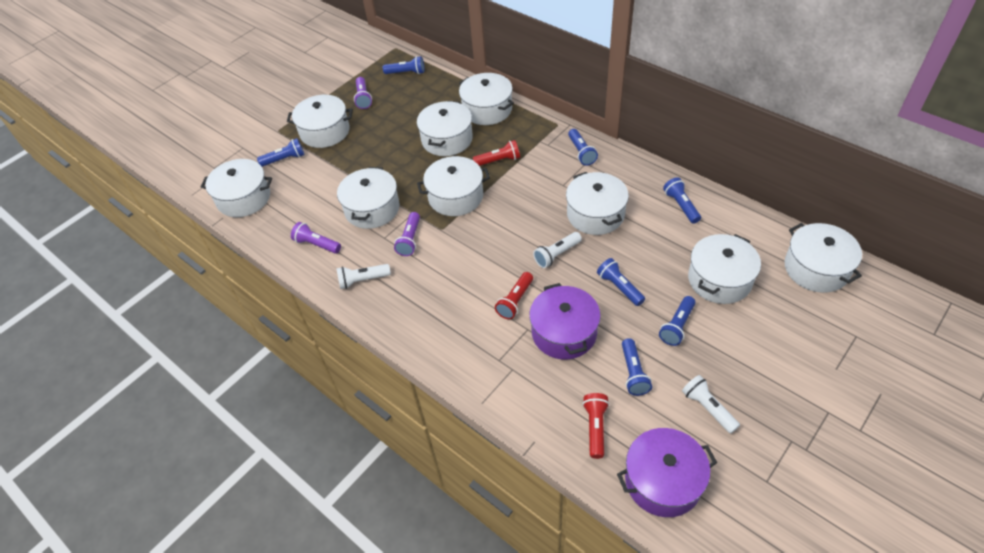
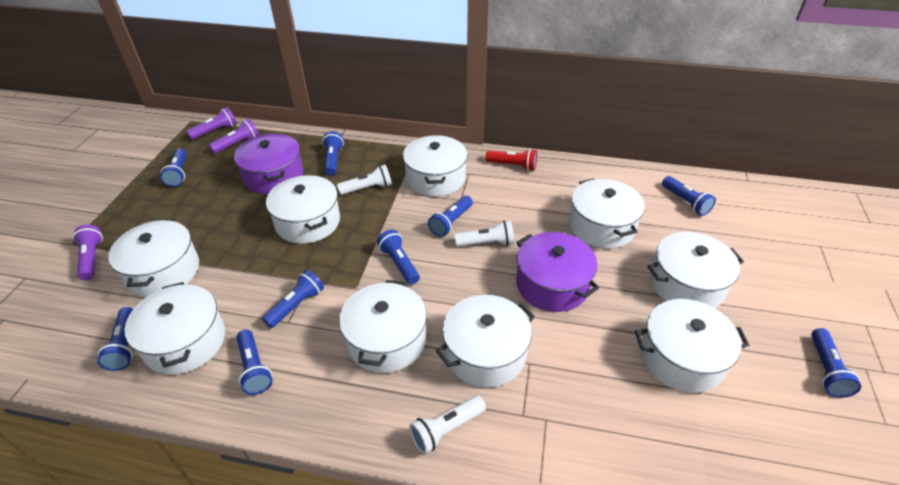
blue flashlight: [257,138,305,167] [383,56,425,74] [568,129,598,165] [597,258,645,306] [622,338,652,396] [659,296,696,346] [663,177,701,224] = 7 -> [97,307,133,371] [160,148,187,187] [236,330,273,395] [262,270,324,328] [322,131,344,175] [377,230,420,285] [428,196,473,237] [662,176,716,216] [811,328,861,398] = 9
red flashlight: [473,140,520,166] [495,272,533,319] [583,393,609,459] = 3 -> [485,149,537,171] = 1

